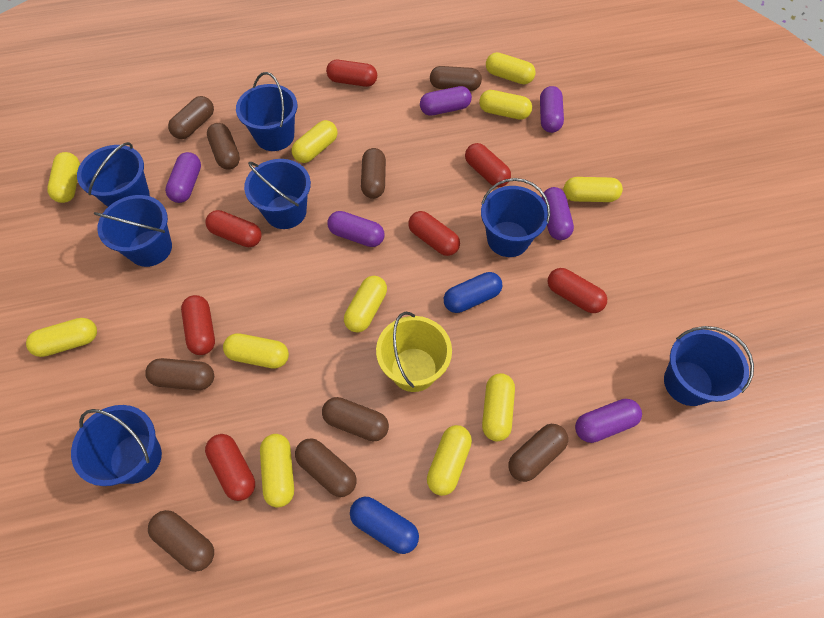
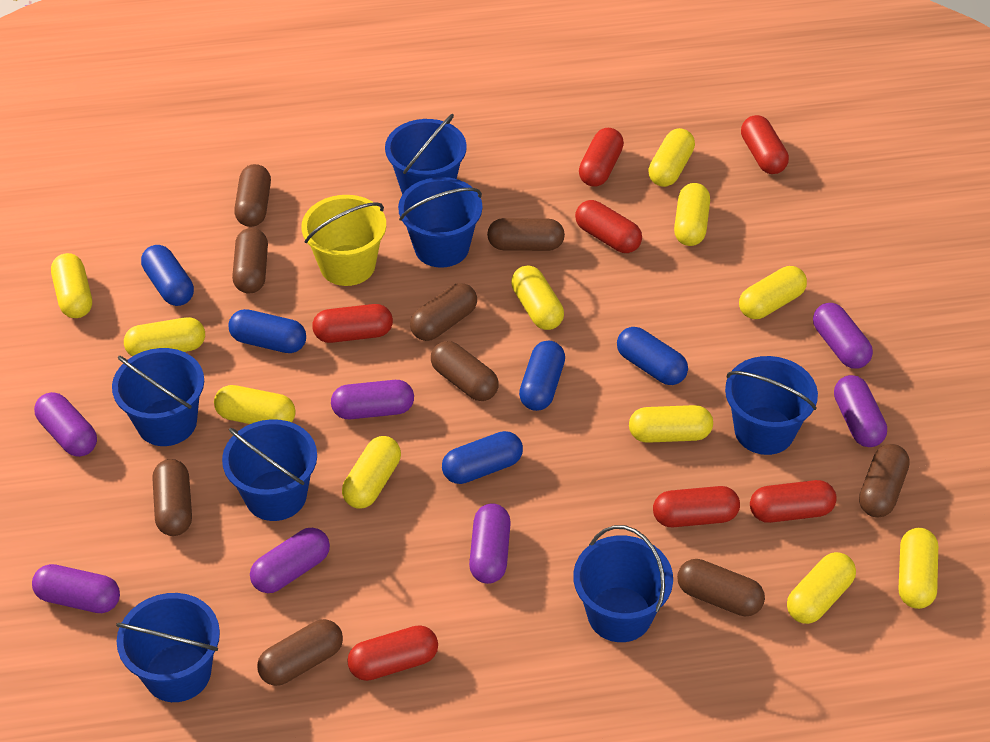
blue capsule: [350,497,419,554] [444,272,502,313] = 2 -> [141,245,194,306] [228,309,306,353] [442,431,523,484] [519,341,565,411] [617,327,688,385] = 5
purple capsule: [165,152,201,203] [327,211,385,247] [420,86,472,116] [540,86,564,133] [541,187,574,240] [575,399,642,443] = 6 -> [32,564,120,613] [34,392,97,457] [250,528,330,593] [331,380,414,419] [469,503,511,584] [813,303,873,369] [834,375,887,447] = 7

